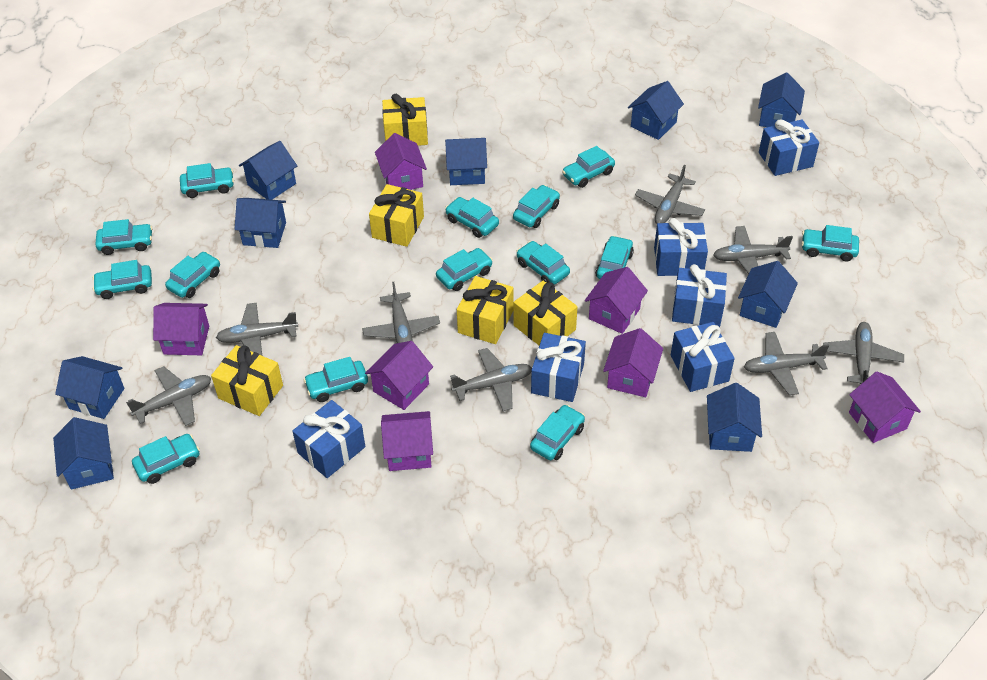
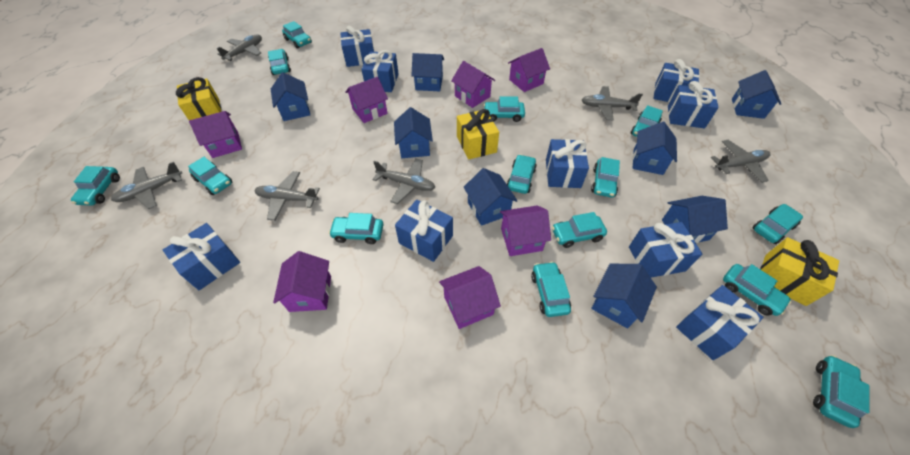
blue gift: [292,400,365,478] [531,333,586,402] [654,218,708,276] [671,322,735,392] [672,264,727,327] [759,119,819,176] = 6 -> [163,223,240,290] [340,26,374,67] [361,50,399,92] [395,200,453,262] [546,139,589,188] [629,222,702,277] [653,59,699,102] [668,81,719,128] [676,285,764,360] = 9
blue house: [53,417,114,490] [55,356,124,419] [235,198,286,248] [239,141,297,200] [445,138,487,185] [628,81,684,140] [707,383,762,452] [738,261,798,328] [758,72,805,127] = 9 -> [271,72,310,121] [394,107,433,158] [412,53,444,91] [464,168,518,226] [591,264,657,328] [632,122,677,175] [662,196,728,244] [732,70,781,119] = 8
grey plane: [126,366,211,426] [216,302,298,356] [362,282,440,343] [450,348,532,411] [635,165,705,224] [713,226,793,274] [744,332,829,395] [823,322,904,384] = 8 -> [111,162,182,209] [217,34,262,61] [254,171,320,221] [372,159,435,204] [582,86,643,120] [711,140,770,183] = 6
yellow gift: [211,345,283,416] [369,184,424,247] [382,94,428,146] [457,276,513,344] [514,281,577,345] = 5 -> [176,77,221,120] [457,109,499,159] [760,237,839,306] = 3

